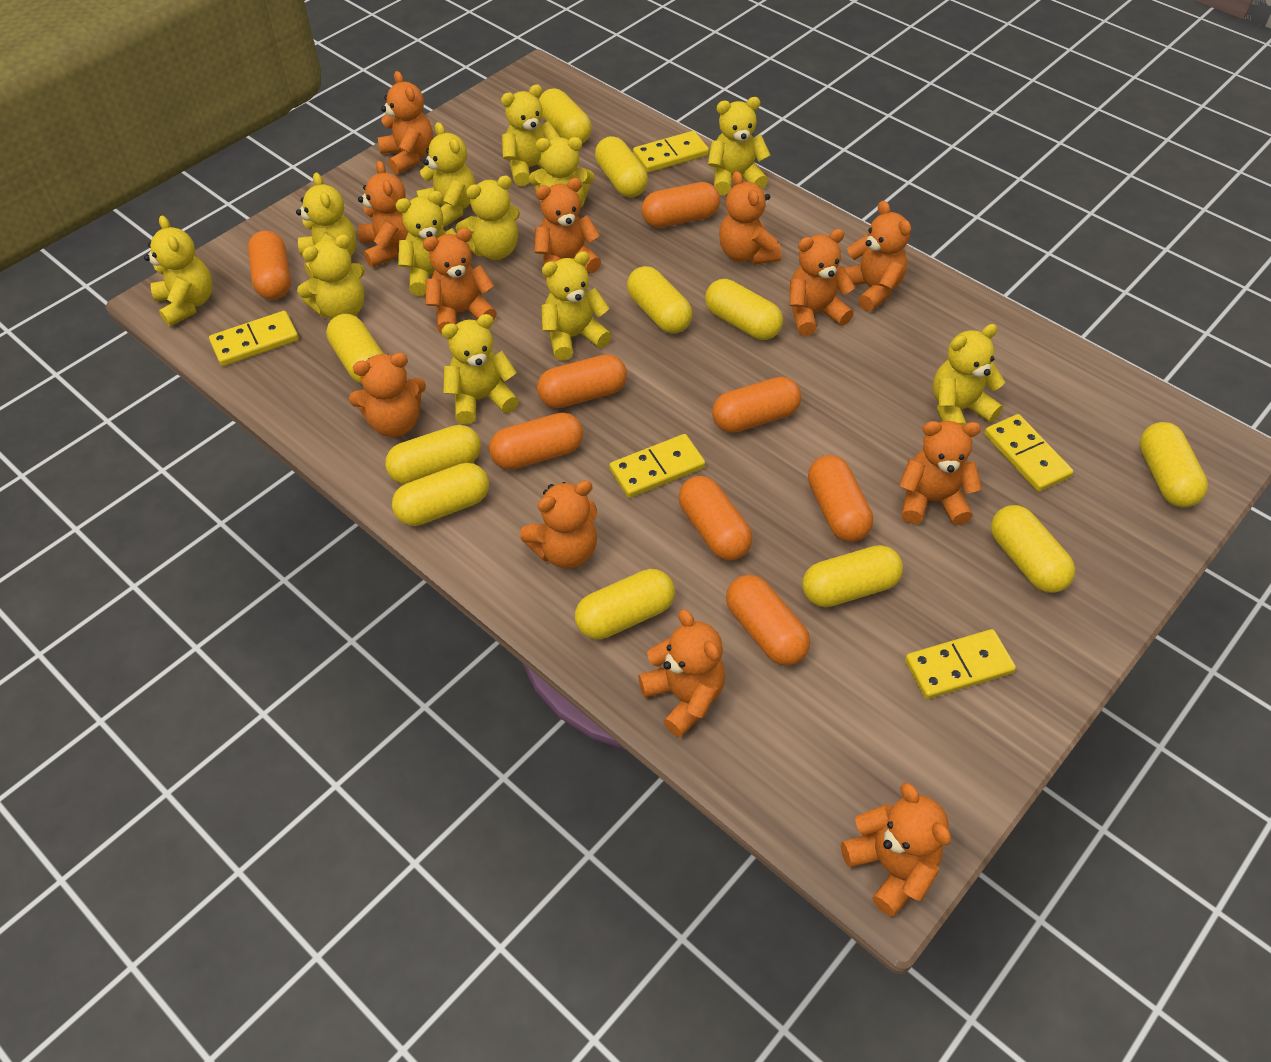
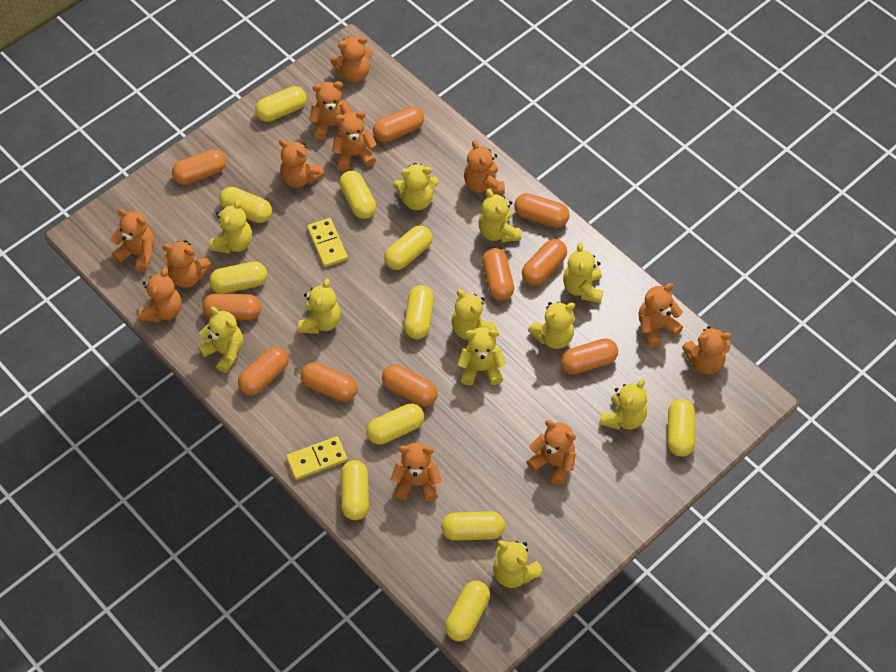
orange capsule: [248,231,291,300] [489,413,583,470] [537,354,627,408] [641,182,720,228] [679,476,753,560] [712,377,801,433] [726,575,810,665] [808,455,873,542] = 8 -> [172,149,226,185] [202,293,261,320] [238,347,288,395] [301,362,357,401] [373,106,424,142] [382,364,438,406] [482,248,514,301] [514,193,570,228] [522,239,567,285] [560,338,618,374] = 10
yellow domino: [209,311,299,366] [610,434,705,498] [633,131,709,173] [905,629,1016,699] [984,414,1073,492] = 5 -> [286,436,348,480] [307,218,348,267] = 2
yellow teddy bear: [144,215,213,327] [296,172,357,279] [297,234,365,319] [395,191,456,296] [416,122,475,228] [442,314,519,424] [456,175,520,260] [501,85,561,186] [529,137,594,208] [541,251,612,361] [708,97,770,195] [933,324,1005,426] = 12 -> [198,307,243,373] [210,200,252,253] [298,279,341,334] [393,163,439,210] [451,289,497,340] [457,327,506,385] [479,189,521,243] [493,540,543,588] [528,302,575,349] [563,243,603,303] [599,379,647,430] = 11

